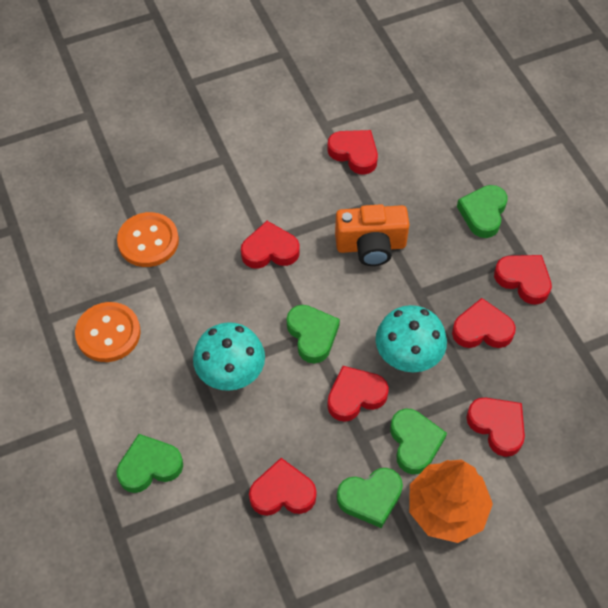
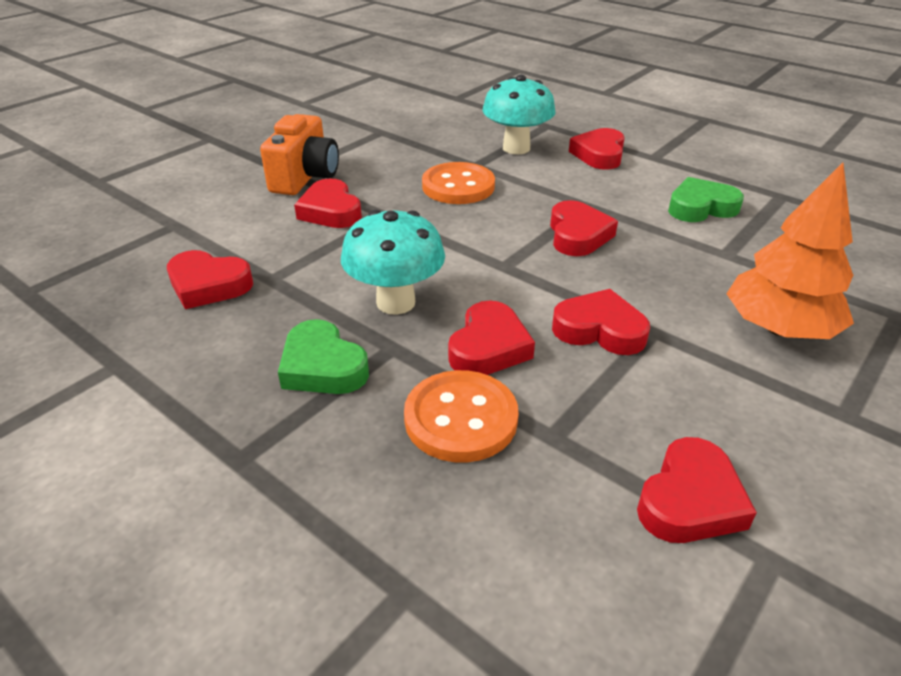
green heart: [116,434,183,493] [287,305,340,363] [337,468,403,528] [390,409,447,474] [457,185,507,238] = 5 -> [278,319,369,394] [668,177,744,222] = 2

